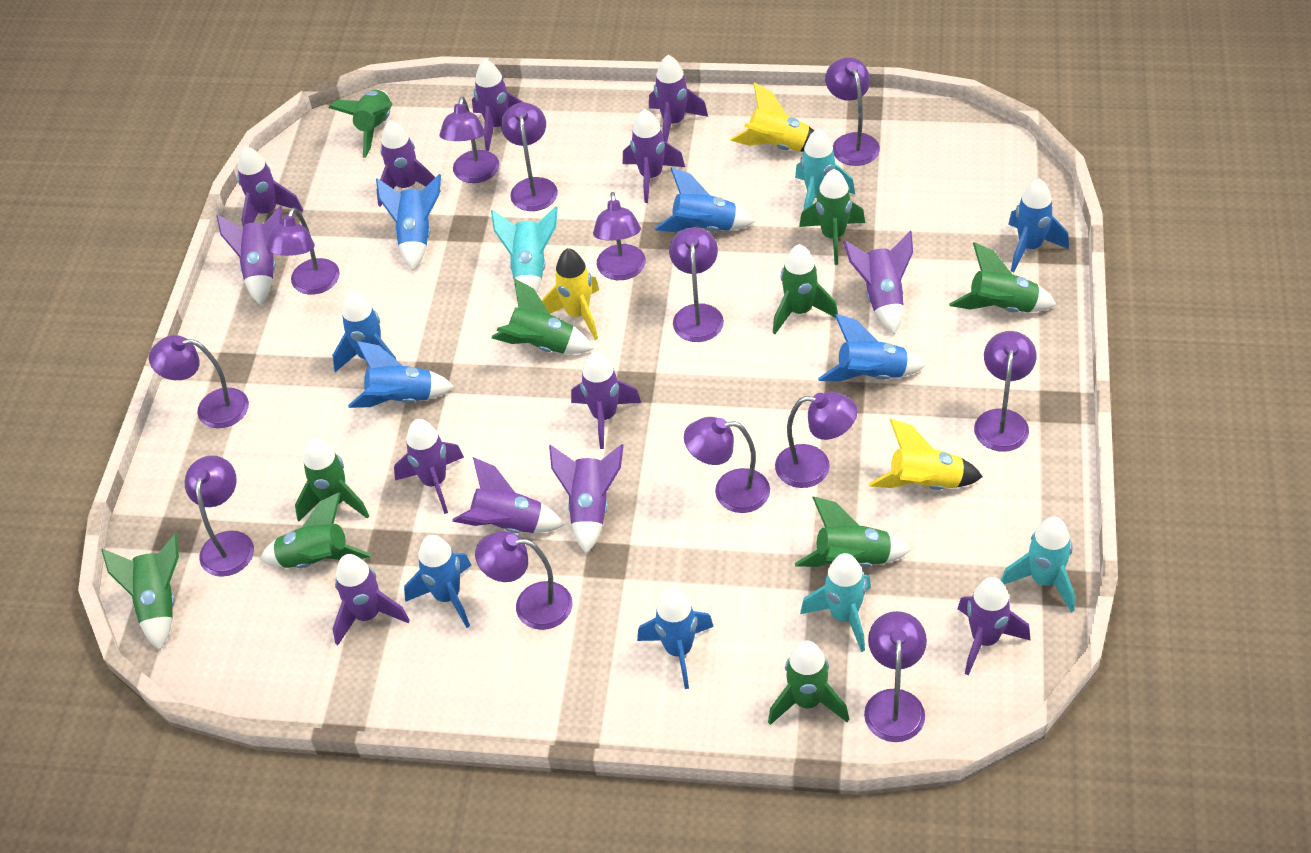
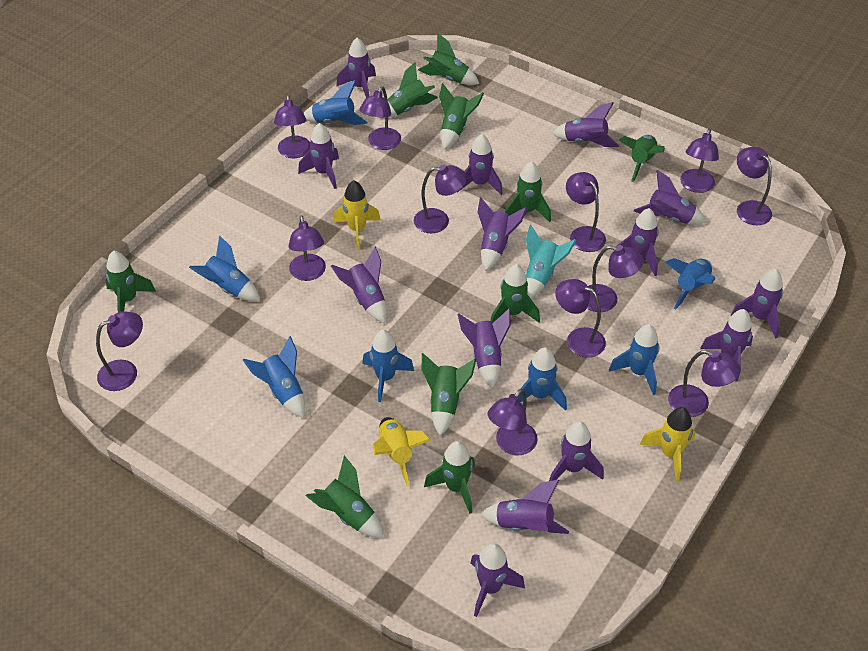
blue rocket: [332,292,396,372] [348,341,454,408] [376,174,441,271] [404,535,471,628] [637,589,714,689] [655,167,755,232] [818,314,926,382] [1008,178,1069,272] = 8 -> [189,235,260,301] [243,336,305,418] [304,80,368,125] [363,330,414,402] [519,348,567,411] [609,324,659,395] [665,258,715,310] = 7
purple lamp: [149,335,249,428] [184,455,254,577] [266,207,340,295] [440,96,499,183] [475,531,572,630] [501,102,558,211] [593,192,646,280] [669,227,724,342] [684,417,770,513] [775,392,857,488] [825,57,880,166] [864,611,927,742] [974,331,1037,452] = 13 -> [96,311,143,391] [274,95,310,158] [289,215,326,281] [359,87,401,150] [414,165,467,233] [488,389,538,455] [555,279,606,358] [566,172,606,252] [587,245,644,312] [668,350,741,417] [680,129,719,193] [737,147,772,225] = 12
purple rocket: [216,206,282,305] [238,146,303,225] [333,554,410,645] [377,120,441,207] [394,419,464,514] [452,457,564,533] [472,59,523,151] [549,444,624,554] [571,352,641,449] [623,109,685,203] [649,55,708,142] [843,231,913,335] [957,577,1031,676] = 13 -> [298,123,339,189] [331,247,387,323] [336,38,376,98] [457,309,510,388] [458,134,502,195] [470,543,525,617] [478,197,527,271] [480,480,569,534] [549,421,604,481] [552,102,619,147] [617,208,659,276] [634,170,707,225] [700,309,753,382] [731,269,783,339] = 14
turquoise rocket: [491,206,558,293] [795,128,855,210] [800,553,871,652] [1001,516,1075,613] = 4 -> [526,225,577,298] = 1

